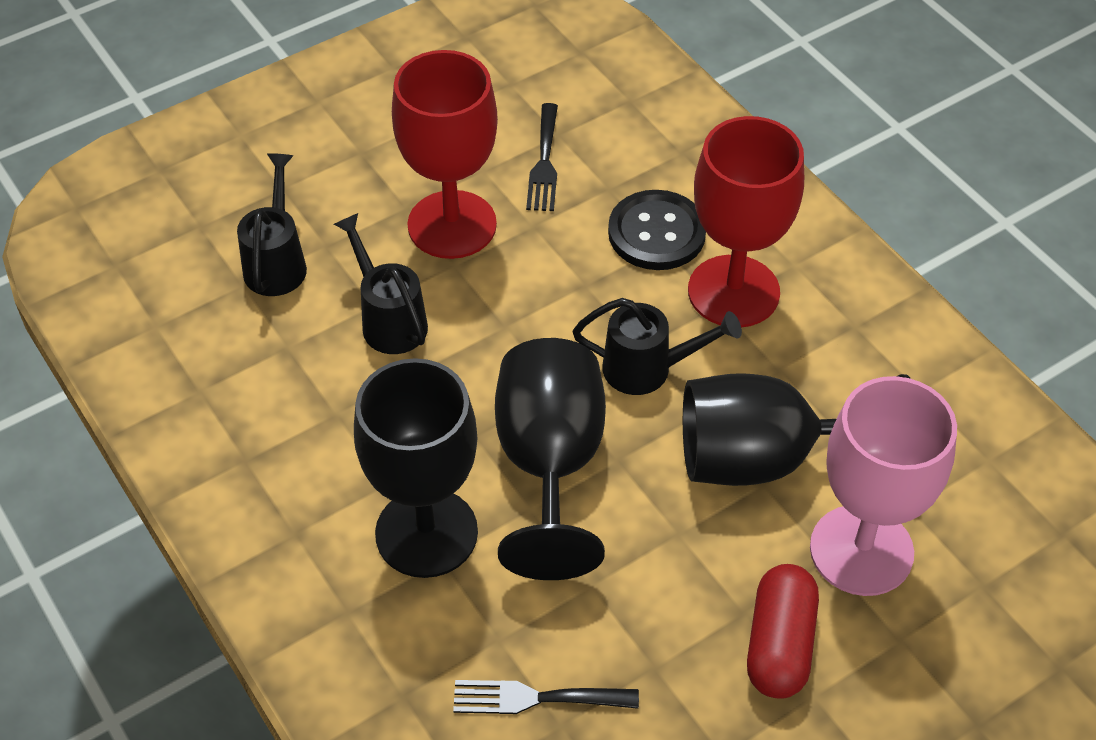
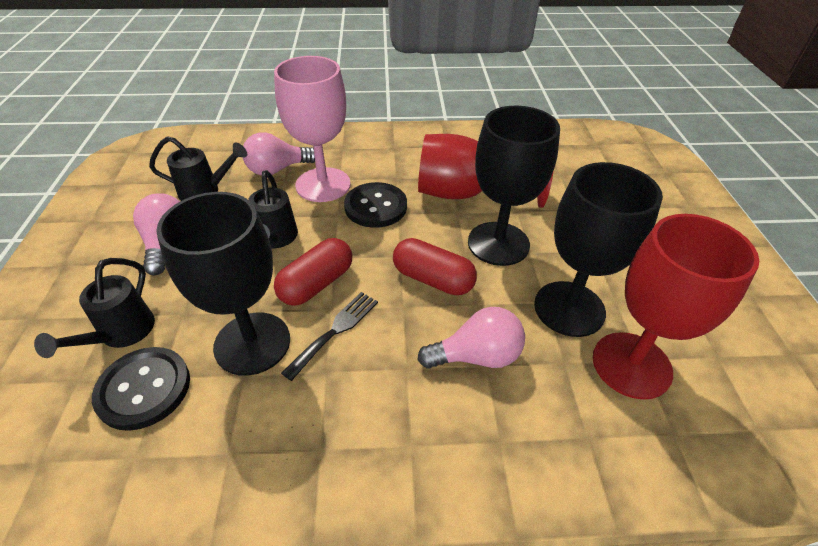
black button: [608,190,706,270] = 1 -> [92,347,190,431] [344,182,407,228] = 2
black fork: [453,680,639,714] [526,103,558,211] = 2 -> [281,292,378,381] = 1
pink light bulb: none = 0 -> [133,193,180,275] [242,132,315,175] [418,307,525,369] = 3
red capsule: [747,564,819,699] = 1 -> [274,238,352,306] [393,238,477,295] = 2

